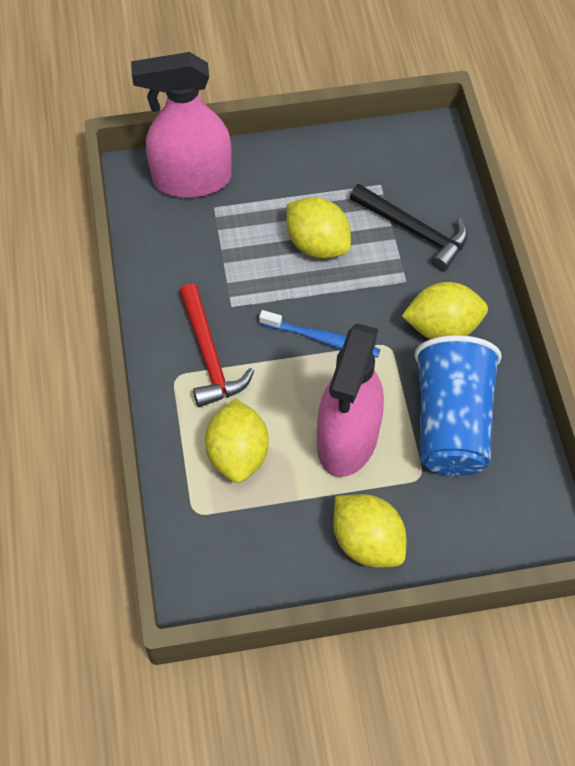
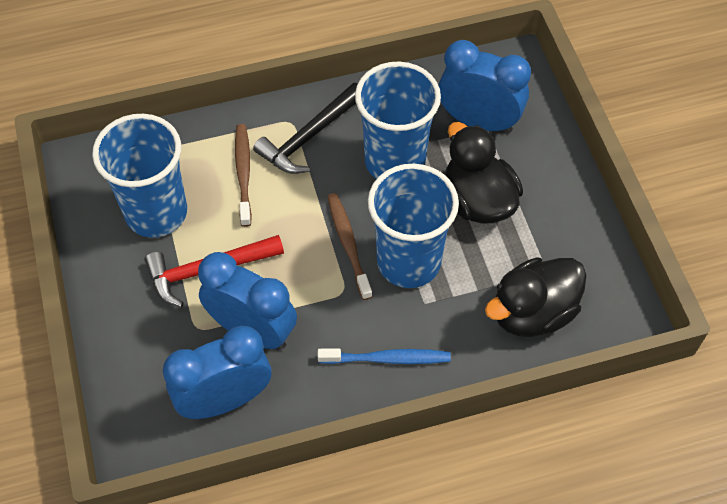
black duck: none = 0 -> [445,122,523,224] [485,257,587,337] = 2
blue clock: none = 0 -> [163,326,271,419] [198,252,297,349] [438,40,531,133] = 3
blue cup: [414,335,502,476] = 1 -> [92,114,187,238] [355,62,441,179] [368,164,459,288] = 3
brown toothbrush: none = 0 -> [235,124,252,227] [327,193,372,300] = 2
pink spray bottle: [131,52,232,198] [317,323,384,477] = 2 -> none = 0
yellow lemon: [205,399,269,483] [287,197,351,259] [333,494,407,568] [402,282,488,339] = 4 -> none = 0

